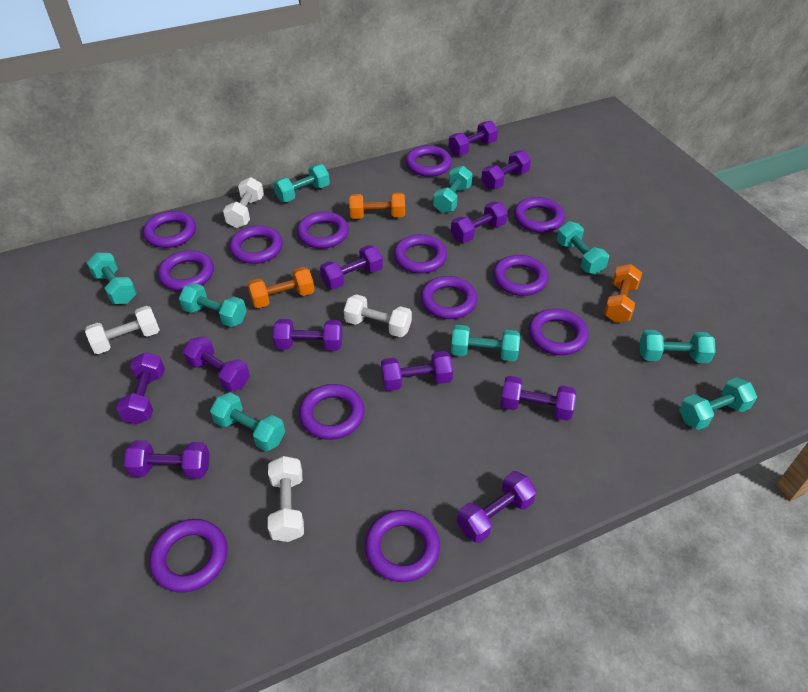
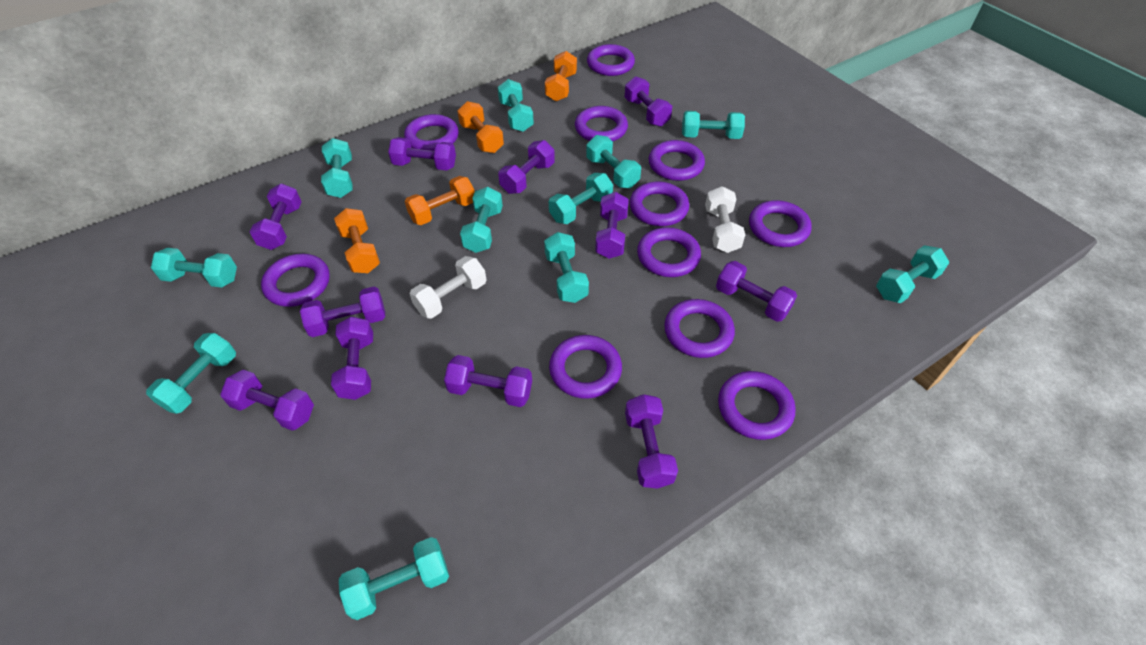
orange dumbbell: [248,267,314,308] [349,193,405,219] [604,264,642,323] = 3 -> [334,208,380,273] [405,176,475,225] [457,101,504,153] [545,51,577,101] = 4
purple ring: [143,211,196,248] [149,519,227,593] [158,250,214,291] [229,225,283,264] [297,212,349,249] [299,384,365,440] [364,510,440,582] [394,234,447,274] [405,145,452,177] [420,276,477,319] [493,255,549,296] [514,197,565,233] [528,309,589,355] = 13 -> [261,254,330,307] [404,114,459,151] [549,335,622,399] [575,106,628,141] [587,44,635,76] [629,182,689,226] [637,227,701,277] [649,140,705,181] [664,299,735,358] [718,371,795,440] [749,200,812,247] = 11
turquoise dumbbell: [87,252,137,304] [179,283,247,327] [210,392,285,451] [273,164,330,202] [433,166,473,213] [451,325,520,361] [557,221,609,274] [640,330,716,363] [679,377,757,430] = 9 -> [146,333,236,414] [151,248,237,288] [321,138,353,198] [339,537,449,620] [460,187,503,253] [498,79,534,132] [544,232,589,303] [549,173,613,224] [586,135,641,188] [682,111,745,139] [876,245,949,303] = 11
white dumbbell: [85,306,160,354] [223,177,264,228] [268,456,304,542] [344,294,412,337] = 4 -> [410,256,486,318] [705,186,745,253] = 2

